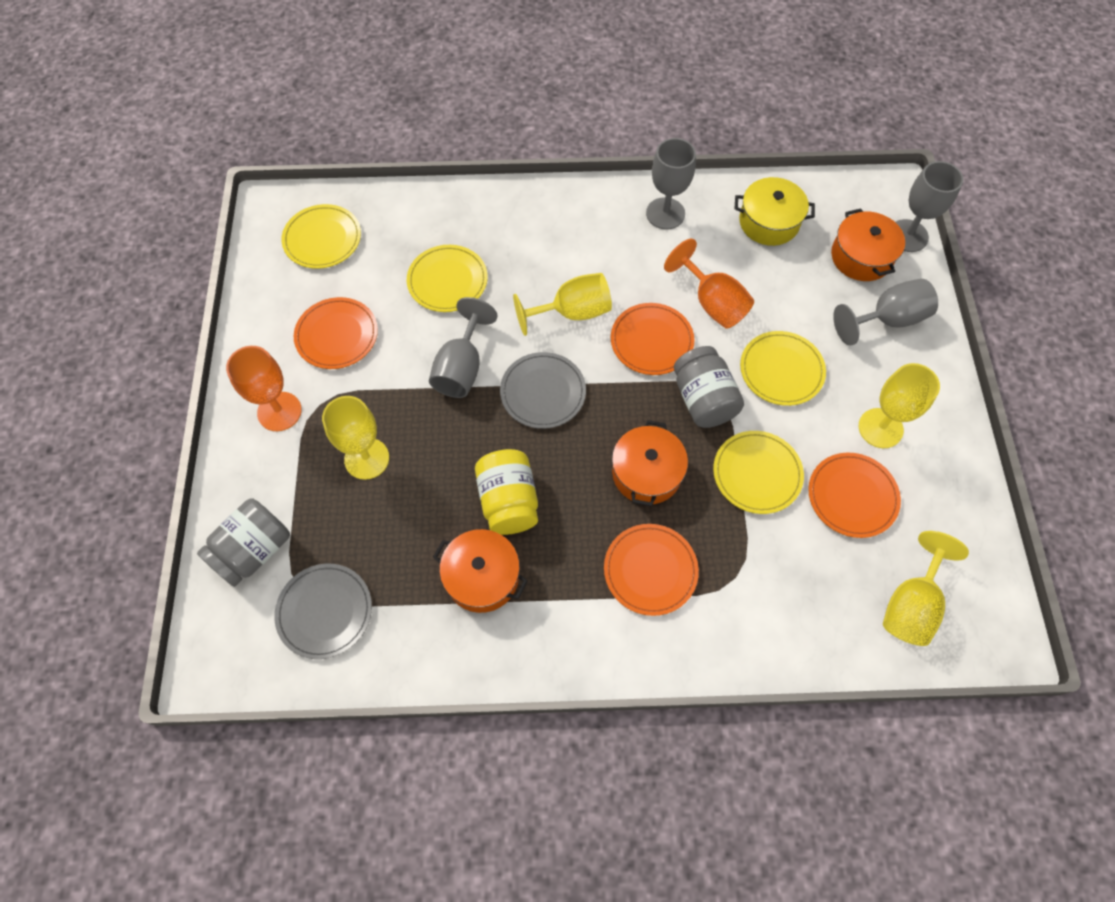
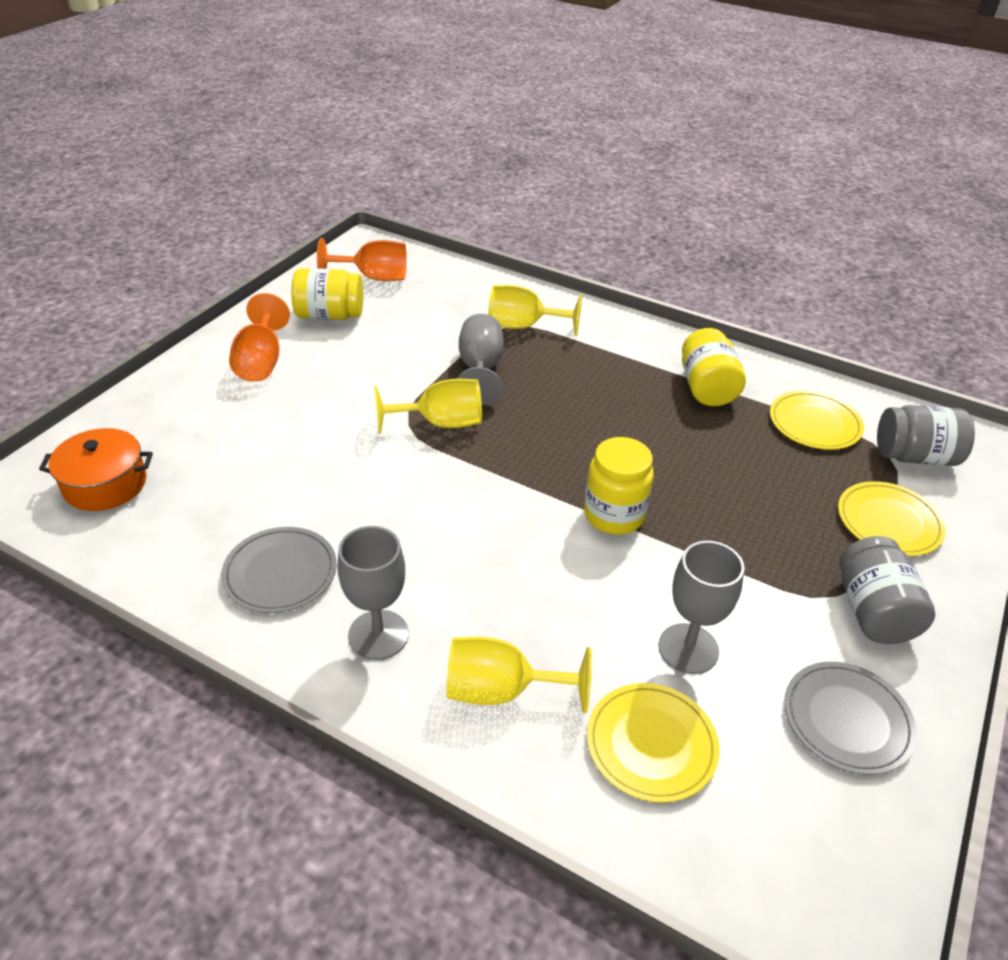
grey goblet: [429,297,498,398] [646,138,696,230] [833,279,938,346] [895,161,964,252] = 4 -> [338,526,409,660] [457,314,504,405] [658,541,744,674] = 3
orange plate: [294,297,378,369] [604,524,699,616] [611,303,695,375] [808,453,901,538] = 4 -> none = 0
orange pot: [433,529,528,613] [612,420,688,506] [831,208,905,281] = 3 -> [39,428,153,511] = 1
yellow goblet: [322,396,389,480] [513,273,612,336] [859,363,940,448] [883,531,969,646] = 4 -> [374,379,482,434] [446,637,592,713] [488,285,582,336] = 3
yellow jar: [475,449,538,535] = 1 -> [291,268,363,320] [584,437,654,535] [682,328,746,406] = 3
yellow plate: [281,204,361,269] [407,245,488,312] [713,431,804,514] [740,331,826,406] = 4 -> [587,683,719,802] [770,391,864,450] [838,481,946,556] = 3
yellow pot: [734,177,815,246] = 1 -> none = 0

